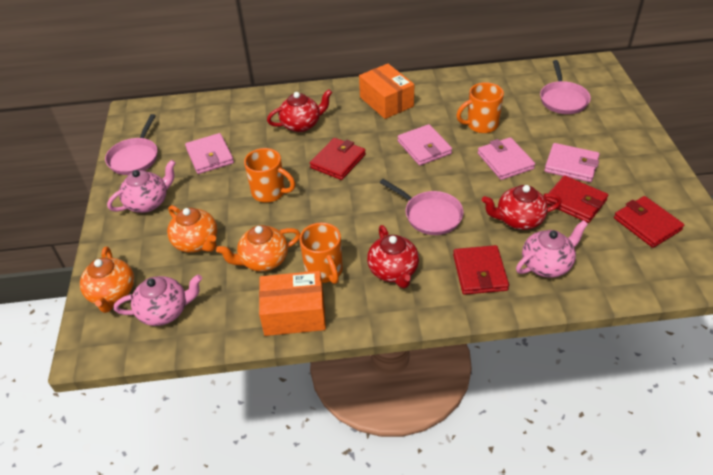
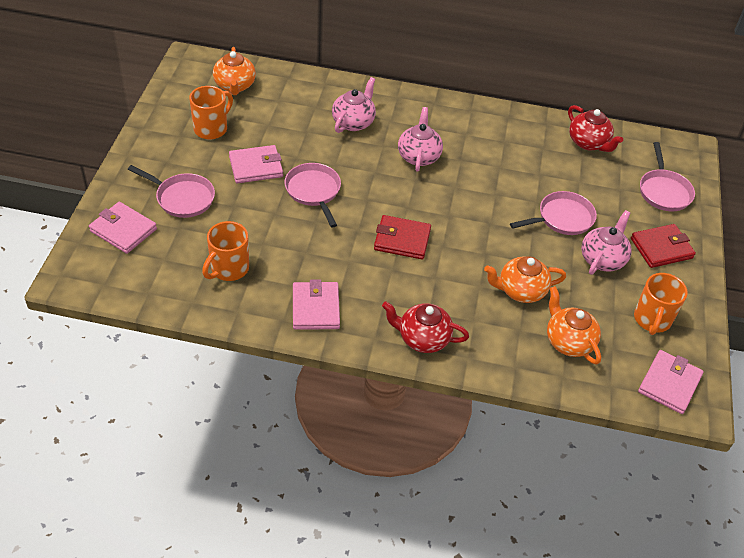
orange box: [259,271,326,336] [359,64,414,119] = 2 -> none = 0
pink pan: [105,114,157,175] [380,179,464,235] [540,60,591,114] = 3 -> [128,165,215,218] [284,163,341,228] [510,191,597,235] [640,142,695,211] = 4
red teapot: [267,89,332,132] [367,225,419,288] [482,185,562,230] = 3 -> [382,301,469,353] [568,105,623,152] = 2
red wallet: [310,138,366,180] [453,245,509,295] [545,175,608,223] [614,196,684,248] = 4 -> [374,215,431,259] [631,224,696,268] = 2

